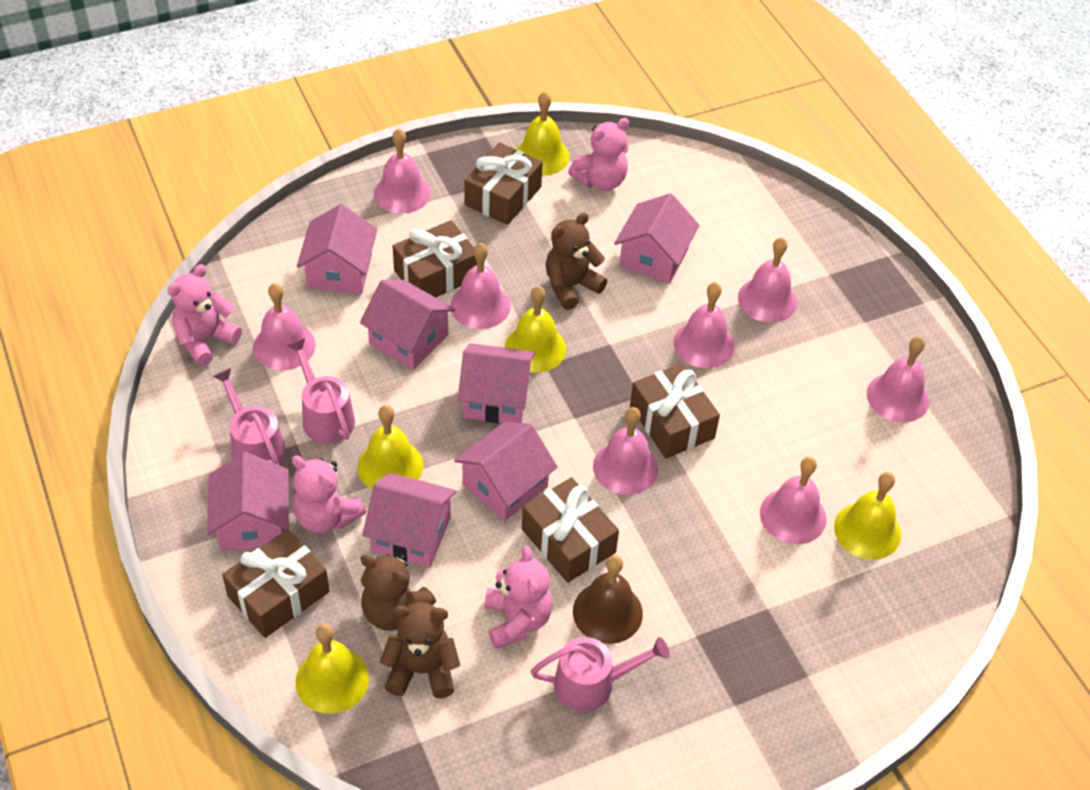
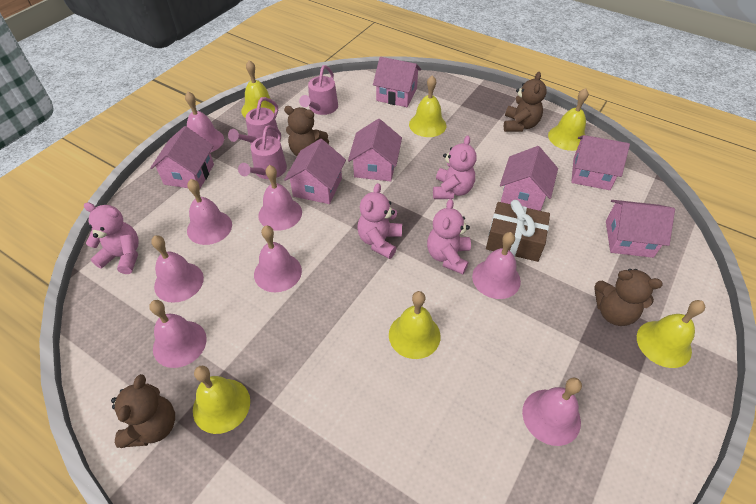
brown bell: [573,555,643,644] = 1 -> none = 0
brown gift: [222,529,330,638] [393,220,477,297] [464,142,543,225] [522,477,619,583] [630,363,720,458] = 5 -> [486,200,550,262] = 1
brown teddy bear: [360,554,436,631] [380,602,460,699] [546,212,607,310] = 3 -> [111,374,175,448] [284,106,329,156] [504,72,547,132] [594,269,663,326] = 4
yellow bell: [295,624,369,714] [357,405,423,490] [505,286,566,373] [516,92,570,175] [834,472,901,560] = 5 -> [193,365,250,434] [241,60,275,118] [389,291,441,359] [409,75,446,137] [548,88,588,151] [637,300,705,368] = 6

